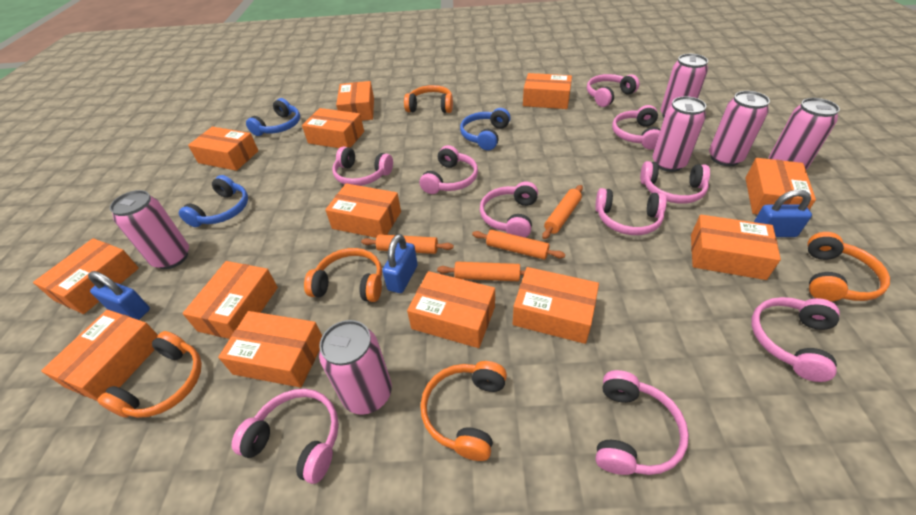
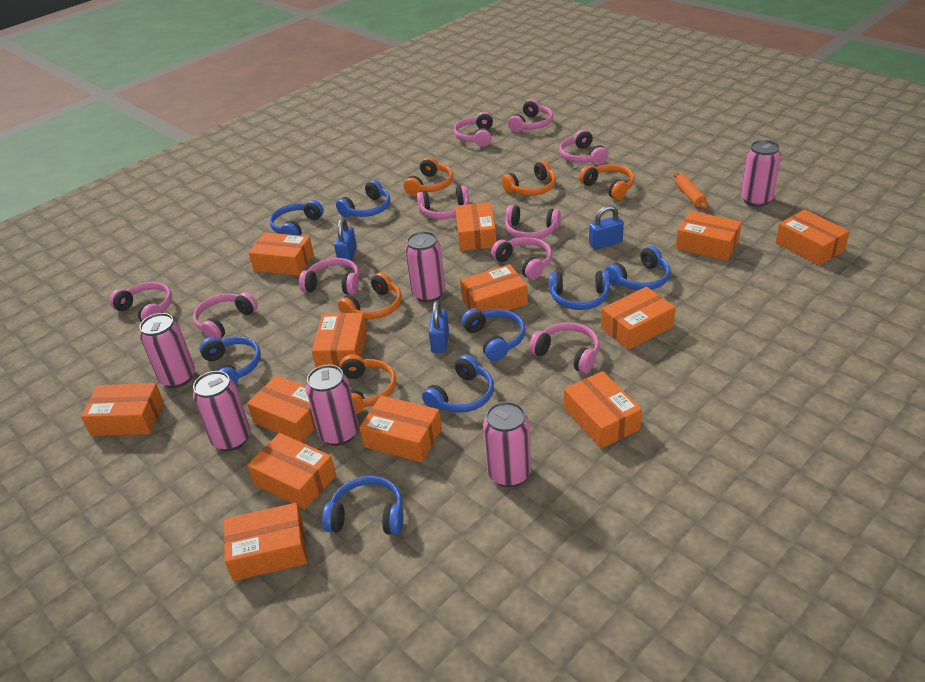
blue headphones: [179,175,248,227] [246,98,300,136] [460,108,511,150] = 3 -> [199,336,261,385] [270,200,324,236] [322,476,403,535] [336,180,391,217] [422,355,494,413] [461,309,525,361] [549,270,610,310] [605,246,671,290] = 8
orange rolling pin: [361,234,454,254] [437,262,525,281] [472,230,565,260] [542,185,583,239] = 4 -> [674,172,708,210] = 1

